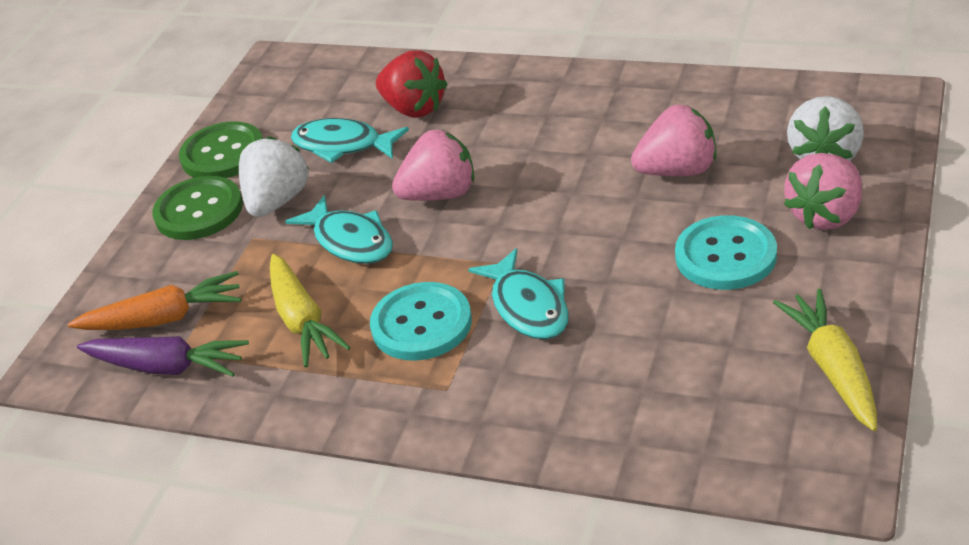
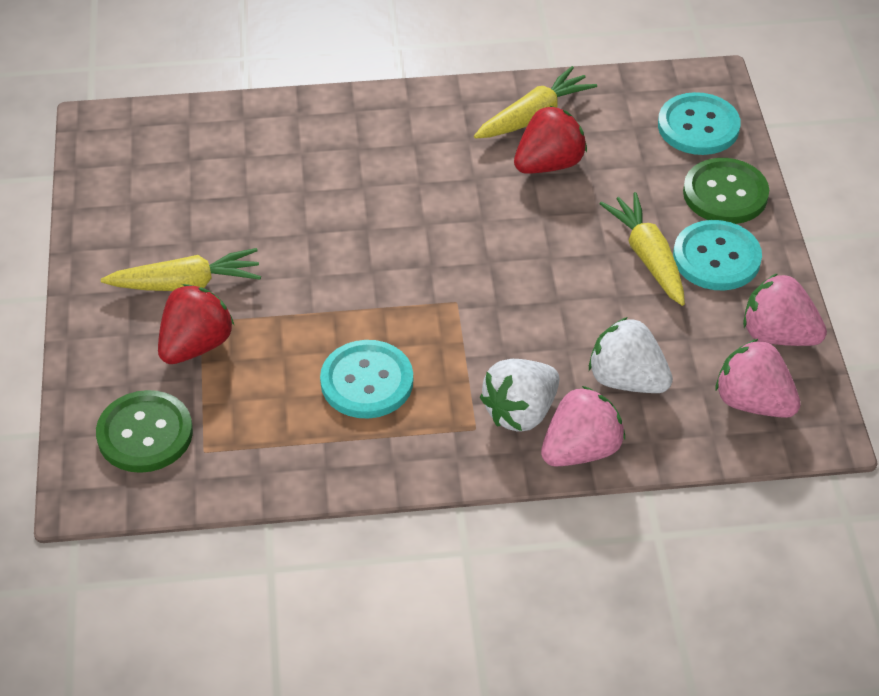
orange carrot: [68,271,242,330] = 1 -> none = 0
purple carrot: [77,336,249,377] = 1 -> none = 0
red strawberry: [376,51,448,118] = 1 -> [158,284,234,364] [514,105,587,174] = 2
turquoise button: [370,282,472,361] [675,215,777,290] = 2 -> [320,340,413,419] [658,92,741,155] [673,220,762,291] = 3
turquoise fish: [285,195,393,264] [291,118,409,163] [468,248,569,339] = 3 -> none = 0
yellow carrot: [270,254,351,368] [773,289,877,431] = 2 -> [101,248,261,291] [474,66,597,139] [600,192,685,306] = 3

